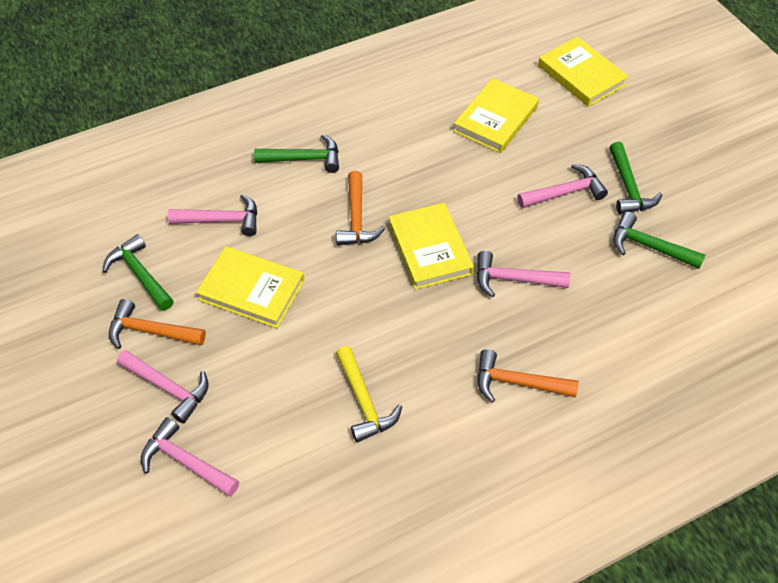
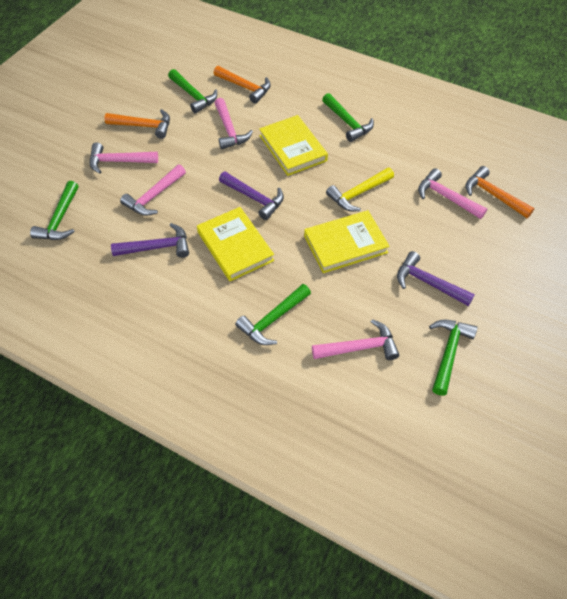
green hammer: [102,234,174,311] [254,134,339,173] [609,142,662,214] [613,212,705,269] = 4 -> [30,181,79,240] [168,69,217,114] [235,284,311,345] [322,93,374,142] [429,320,478,396] = 5
purple hammer: none = 0 -> [111,223,189,258] [219,171,284,220] [397,251,475,306] = 3
yellow book: [196,246,304,328] [389,203,474,290] [453,78,539,153] [538,37,629,107] = 4 -> [197,207,274,281] [259,115,328,176] [304,210,390,273] = 3

